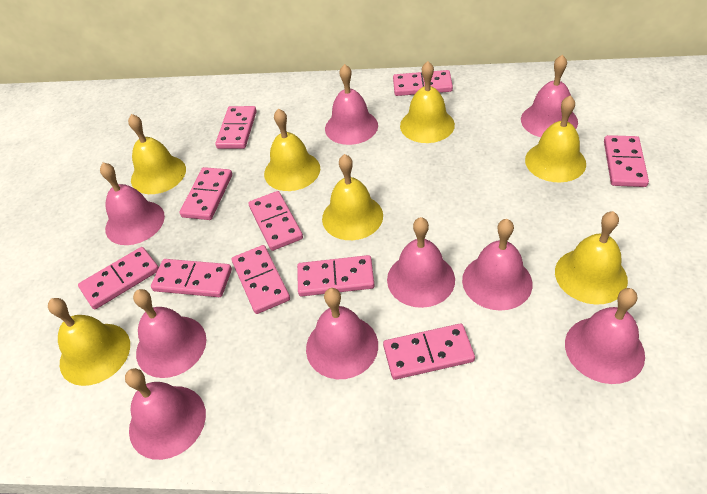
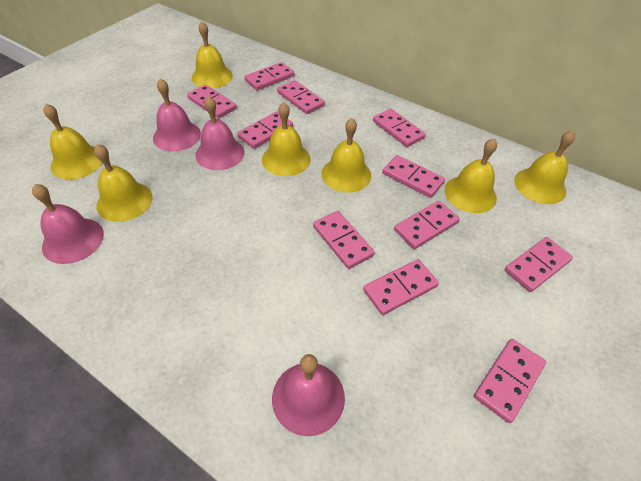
pink bell: [100,163,165,245] [125,368,206,460] [133,289,206,378] [306,288,378,379] [325,64,378,145] [387,217,455,308] [462,219,533,311] [521,55,578,137] [565,288,645,384] = 9 -> [32,184,104,264] [153,78,201,151] [195,96,244,170] [272,354,345,436] = 4
pink domino: [78,247,159,309] [151,259,232,297] [180,167,232,220] [215,106,257,149] [232,245,290,314] [249,191,303,251] [297,255,375,296] [383,324,475,380] [393,70,453,96] [604,135,649,187] = 10 -> [187,85,237,119] [237,112,293,149] [245,62,294,90] [277,80,325,114] [313,211,375,269] [363,259,439,315] [373,109,426,147] [382,155,445,198] [394,201,460,249] [474,339,546,423] [505,237,573,292] = 11

